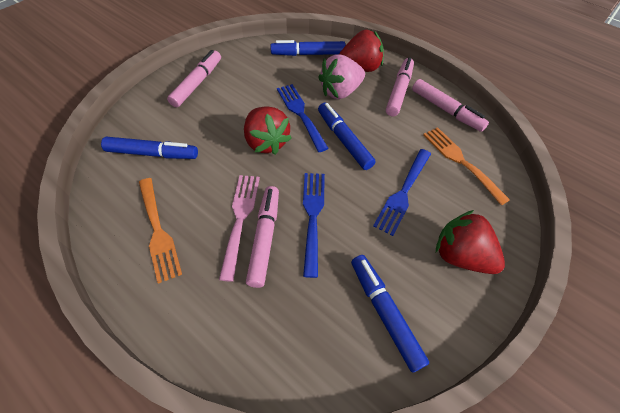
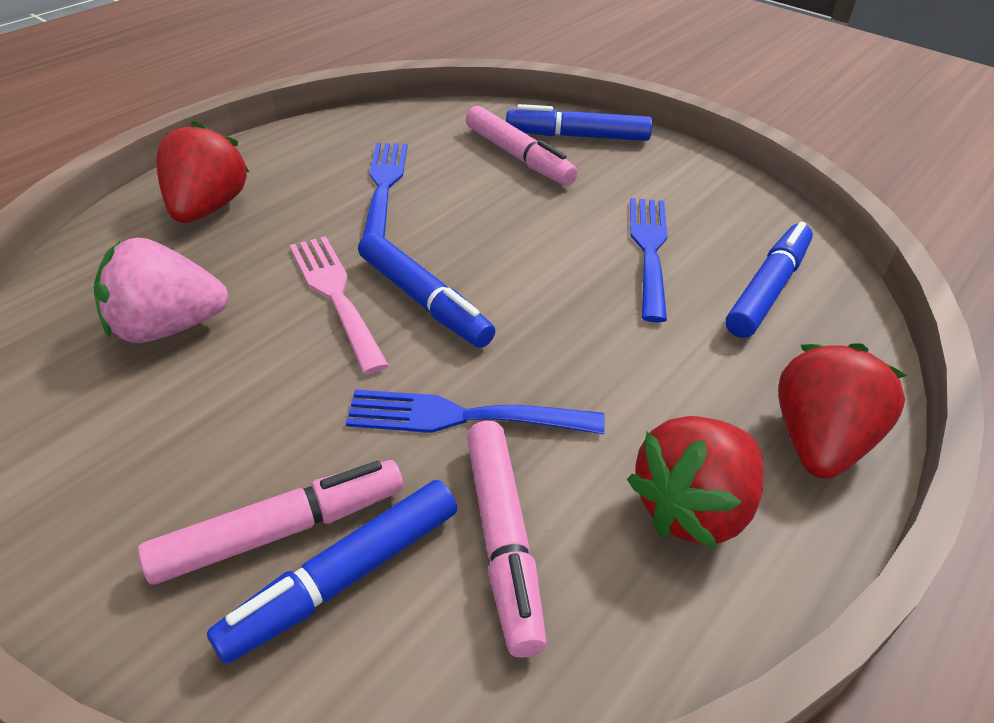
orange fork: [139,178,182,284] [423,127,510,205] = 2 -> none = 0
pink marker: [167,50,221,107] [246,186,279,288] [386,57,414,117] [412,79,489,132] = 4 -> [138,460,403,585] [466,106,578,186] [467,421,547,658] = 3

